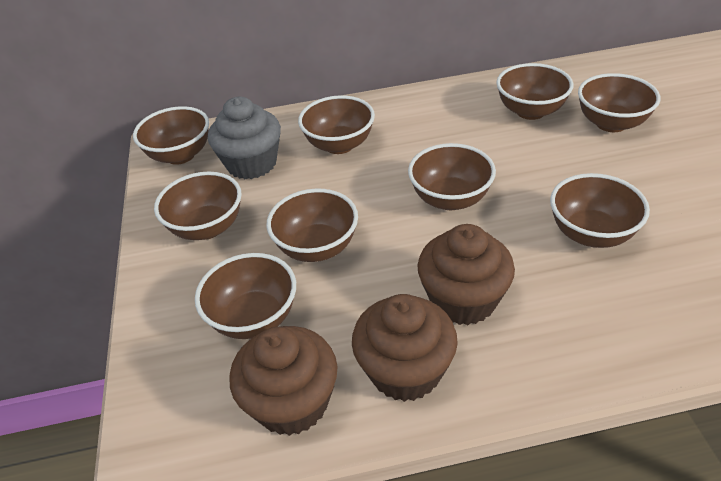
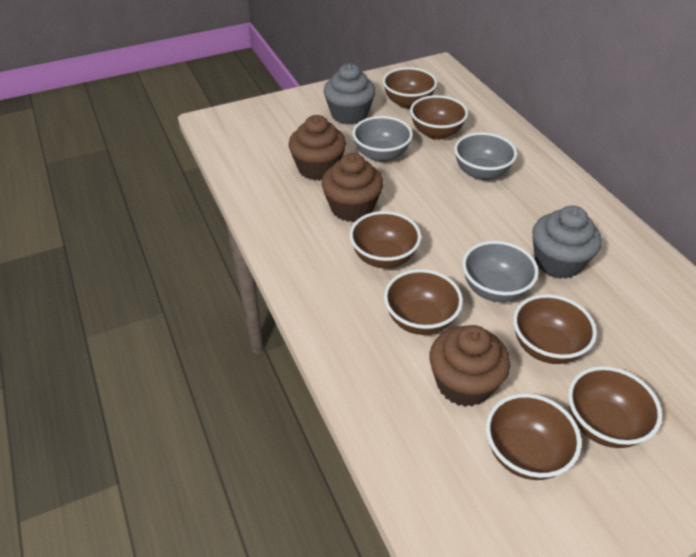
brown bowl: [133,106,209,165] [154,172,242,240] [195,253,296,339] [266,189,358,262] [298,95,375,154] [408,143,496,210] [496,63,573,120] [550,173,650,248] [578,73,660,132] = 9 -> [350,211,421,268] [383,67,437,109] [384,269,463,335] [410,95,468,140] [486,393,582,480] [513,294,597,364] [568,366,662,448] = 7
grey bowl: none = 0 -> [352,116,413,163] [454,132,517,181] [462,241,539,302] = 3
grey cupcake: [208,97,281,179] = 1 -> [324,64,376,125] [532,206,602,279] = 2

